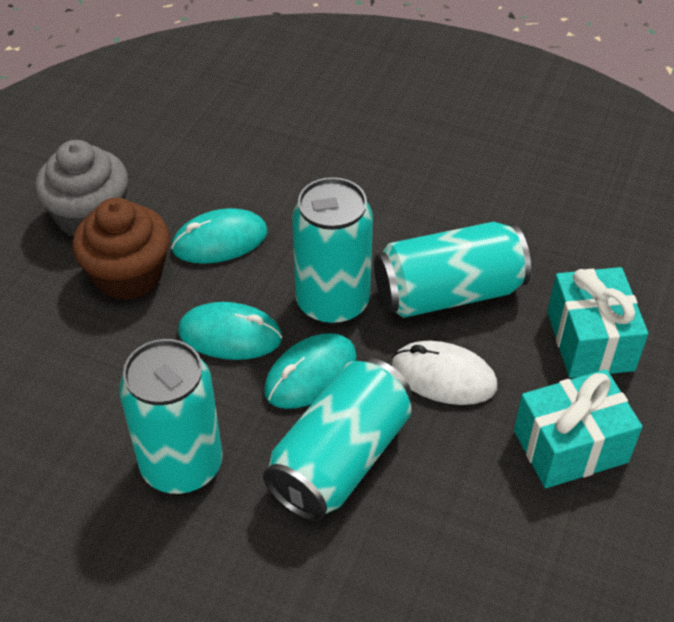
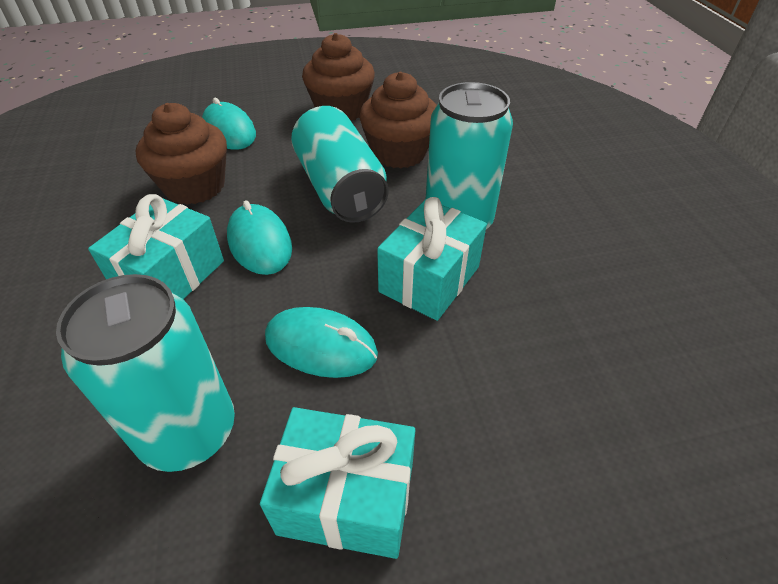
brown cupcake: [72,198,170,300] = 1 -> [136,103,227,205] [302,33,375,121] [359,72,437,168] = 3
grey cupcake: [35,140,128,236] = 1 -> none = 0
turquoise can: [119,339,223,494] [263,358,412,521] [292,177,373,325] [374,222,531,318] = 4 -> [56,274,235,472] [291,106,389,223] [426,82,513,229] = 3
turquoise gift: [514,369,643,488] [547,267,648,378] = 2 -> [88,194,224,299] [260,407,415,559] [377,197,487,321] = 3
white mouse: [391,341,497,405] = 1 -> none = 0

